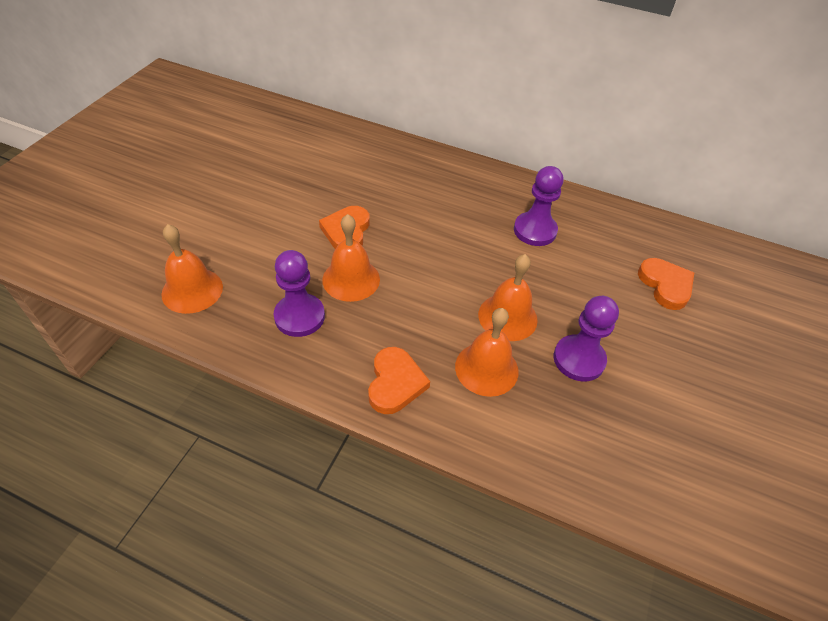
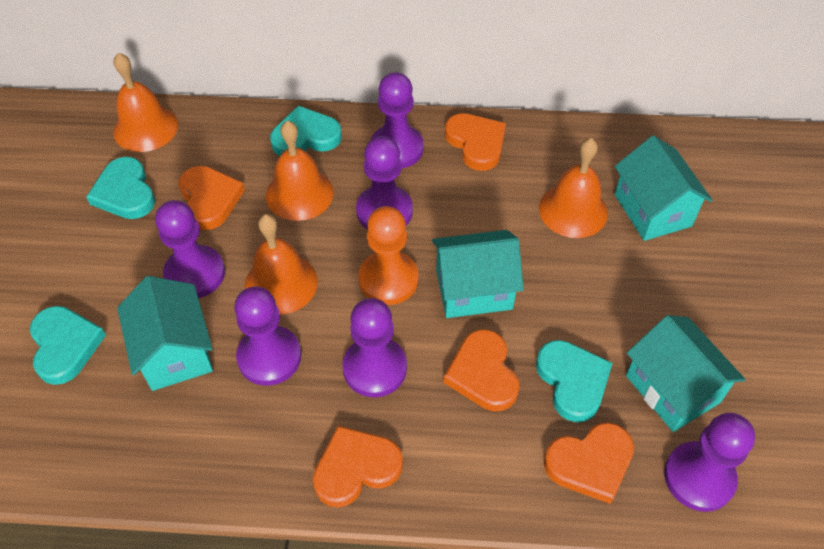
orange heart: [319,206,370,249] [368,347,430,414] [638,258,694,310] = 3 -> [179,166,245,230] [313,426,403,508] [443,329,519,411] [445,113,506,171] [544,423,634,504] = 5
orange pawn: none = 0 -> [358,206,418,305] = 1
purple pawn: [273,250,325,337] [514,166,563,246] [554,296,619,381] = 3 -> [155,200,225,298] [234,286,301,386] [342,298,407,397] [356,136,413,230] [370,72,424,169] [664,413,755,512] = 6
turquoise heart: none = 0 -> [30,306,106,385] [86,157,155,219] [270,106,342,156] [536,340,612,423] = 4
turquoise house: none = 0 -> [117,276,213,391] [432,230,524,318] [614,135,713,241] [626,315,746,432] = 4

